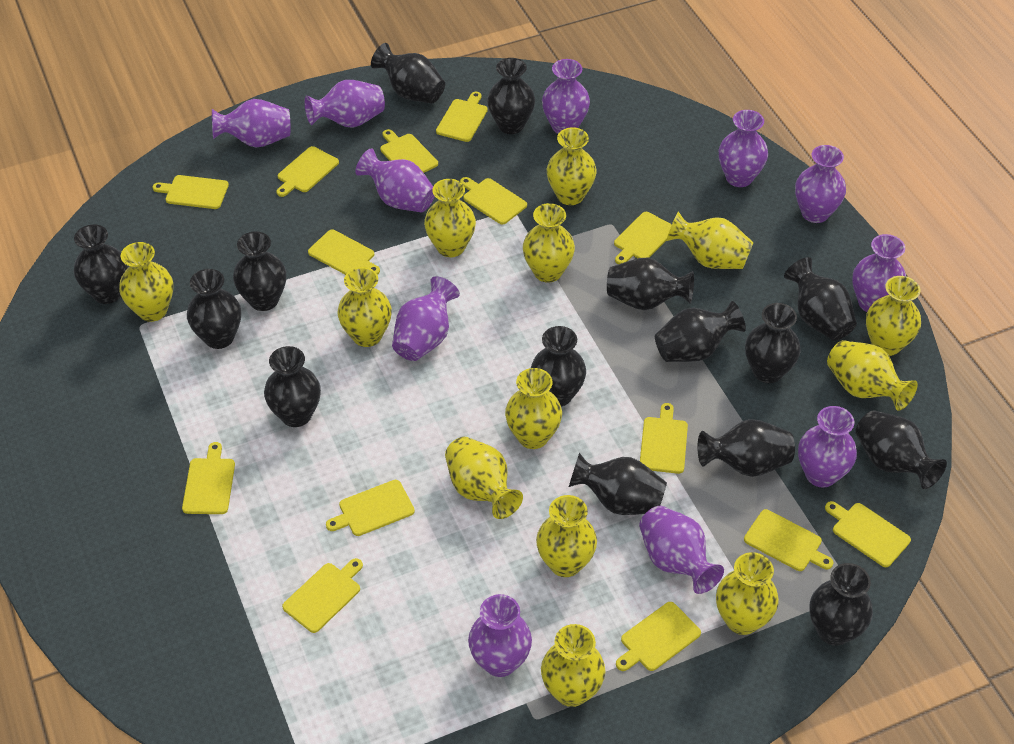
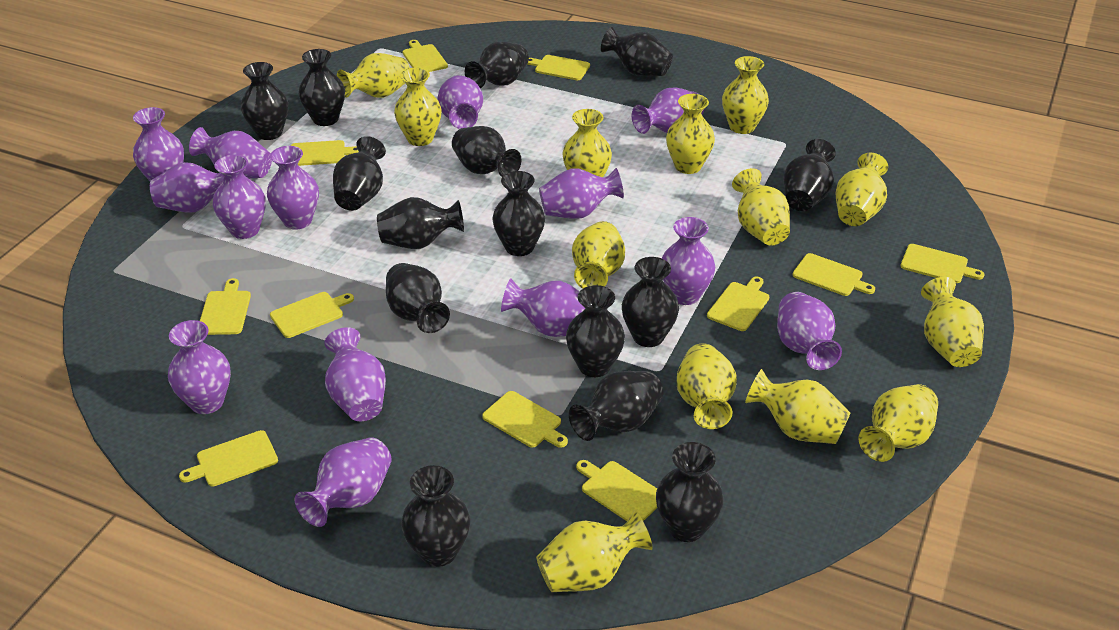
purple vase: [212,99,290,148] [304,80,385,128] [355,148,435,213] [392,276,460,361] [468,594,532,677] [542,59,590,134] [639,506,724,594] [719,110,768,187] [795,145,846,223] [798,406,857,488] [852,234,906,312] = 11 -> [133,107,184,181] [150,162,224,213] [168,320,231,414] [189,127,272,179] [213,155,266,239] [267,146,319,229] [295,437,391,527] [324,327,386,421] [437,75,483,129] [501,278,585,337] [539,168,624,219] [632,88,704,134] [662,217,715,305] [777,292,842,370] = 14
yellow cutting board: [152,175,229,209] [182,442,235,514] [276,146,339,197] [282,558,363,633] [308,230,380,275] [326,480,415,536] [380,129,438,173] [436,92,488,142] [460,177,527,225] [614,212,672,264] [616,602,701,671] [640,403,688,474] [744,509,833,571] [825,501,911,567] = 14 -> [179,430,278,487] [200,278,251,335] [270,292,354,338] [291,140,359,166] [402,40,448,72] [482,391,568,448] [527,55,590,80] [576,460,657,521] [707,277,769,331] [792,253,875,296] [900,244,985,283] = 11

